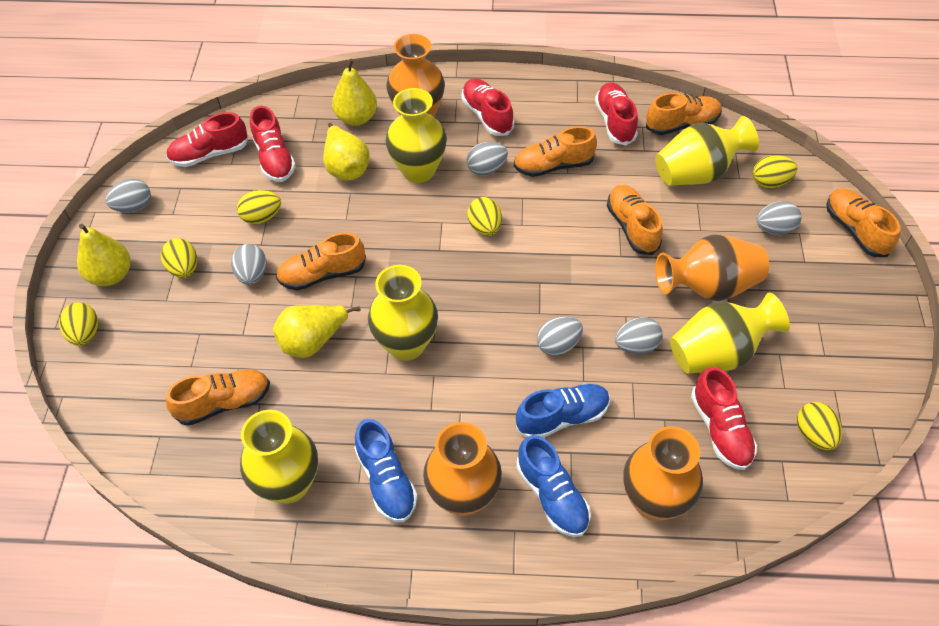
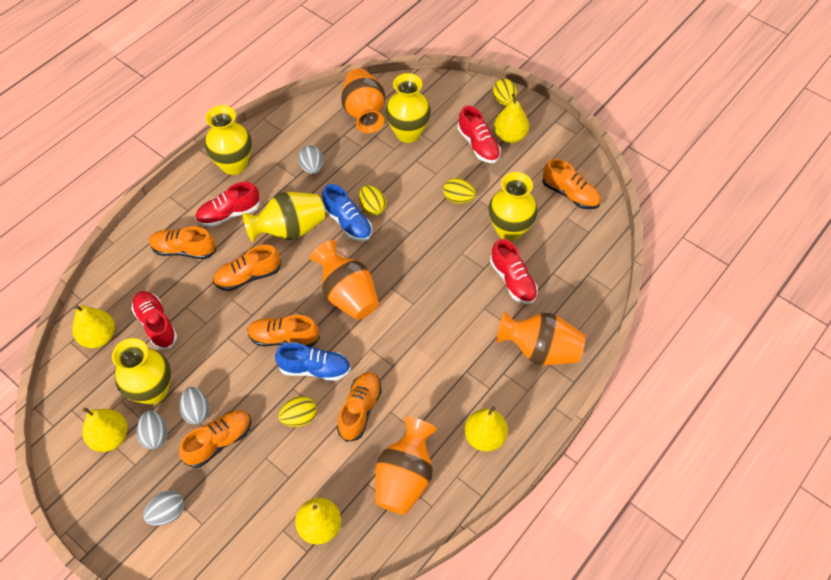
blue shoe: [354,419,417,522] [516,384,610,438] [517,435,591,537] = 3 -> [275,342,351,381] [322,184,372,241] = 2
grey egg: [105,179,151,213] [231,244,267,285] [466,142,508,176] [537,316,583,356] [615,317,663,354] [757,201,801,235] = 6 -> [136,410,167,449] [143,491,184,526] [179,387,210,424] [298,145,323,174] = 4
red shoe: [166,112,248,167] [250,106,296,182] [461,78,514,136] [595,82,638,145] [691,367,757,470] = 5 -> [131,291,177,350] [195,182,260,227] [458,105,501,163] [490,239,538,304] = 4
yellow egg: [59,303,98,346] [161,238,197,278] [237,190,281,224] [467,197,502,236] [753,155,797,188] [797,402,842,450] = 6 -> [278,396,317,427] [359,185,386,216] [443,178,476,204] [493,79,517,106] = 4
yellow pear: [77,224,130,286] [273,305,361,358] [323,123,370,180] [332,59,377,126] = 4 -> [72,305,115,348] [82,407,128,452] [295,498,341,544] [465,406,508,452] [494,94,529,143] = 5

